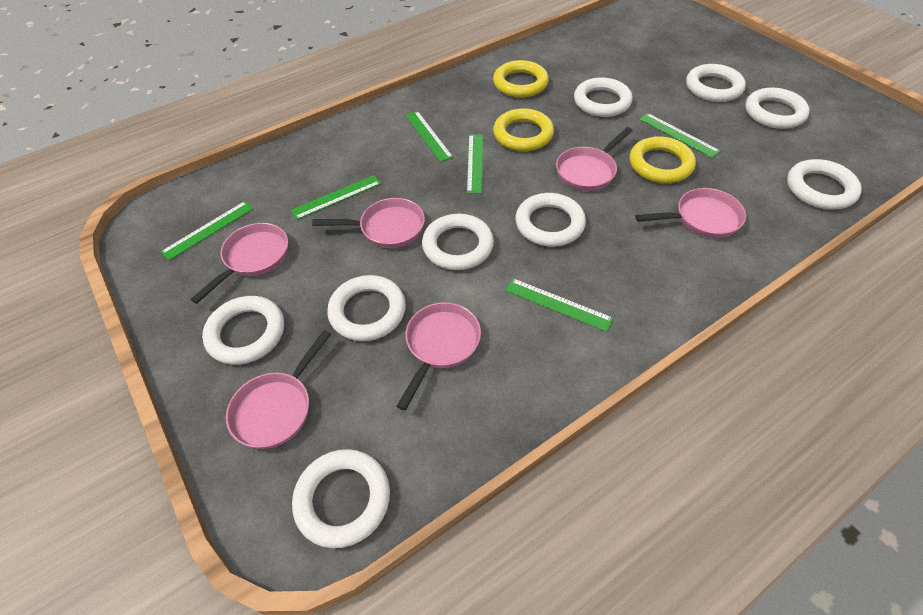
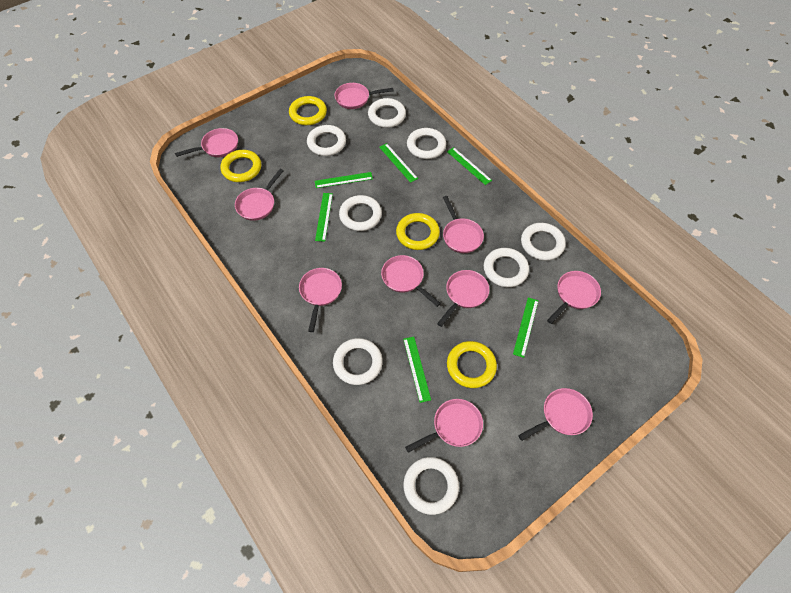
pink pan: [190,223,288,304] [226,330,331,449] [312,198,425,248] [397,302,481,410] [556,127,633,191] [635,188,746,238] = 6 -> [175,128,238,157] [235,169,284,221] [299,268,342,332] [335,83,394,109] [381,255,441,307] [405,399,483,453] [437,270,489,327] [443,196,484,253] [518,388,593,441] [547,271,601,324] = 10
white ring: [202,296,284,365] [292,449,390,548] [327,275,406,341] [422,214,494,270] [515,193,586,247] [574,77,633,117] [686,64,746,102] [745,87,810,129] [787,159,862,210] = 9 -> [307,125,346,156] [333,338,383,385] [339,195,382,231] [368,98,406,128] [404,457,459,515] [407,128,446,159] [484,248,529,287] [521,223,566,260] = 8
yellow ring: [493,60,549,98] [493,108,554,151] [630,137,696,183] = 3 -> [220,150,261,182] [289,96,327,125] [396,213,440,250] [447,341,497,388] = 4

